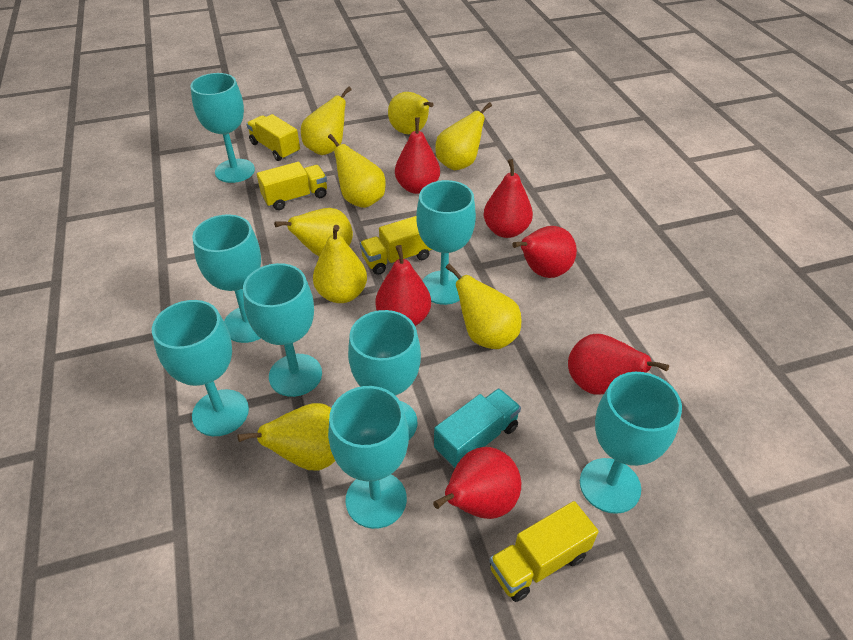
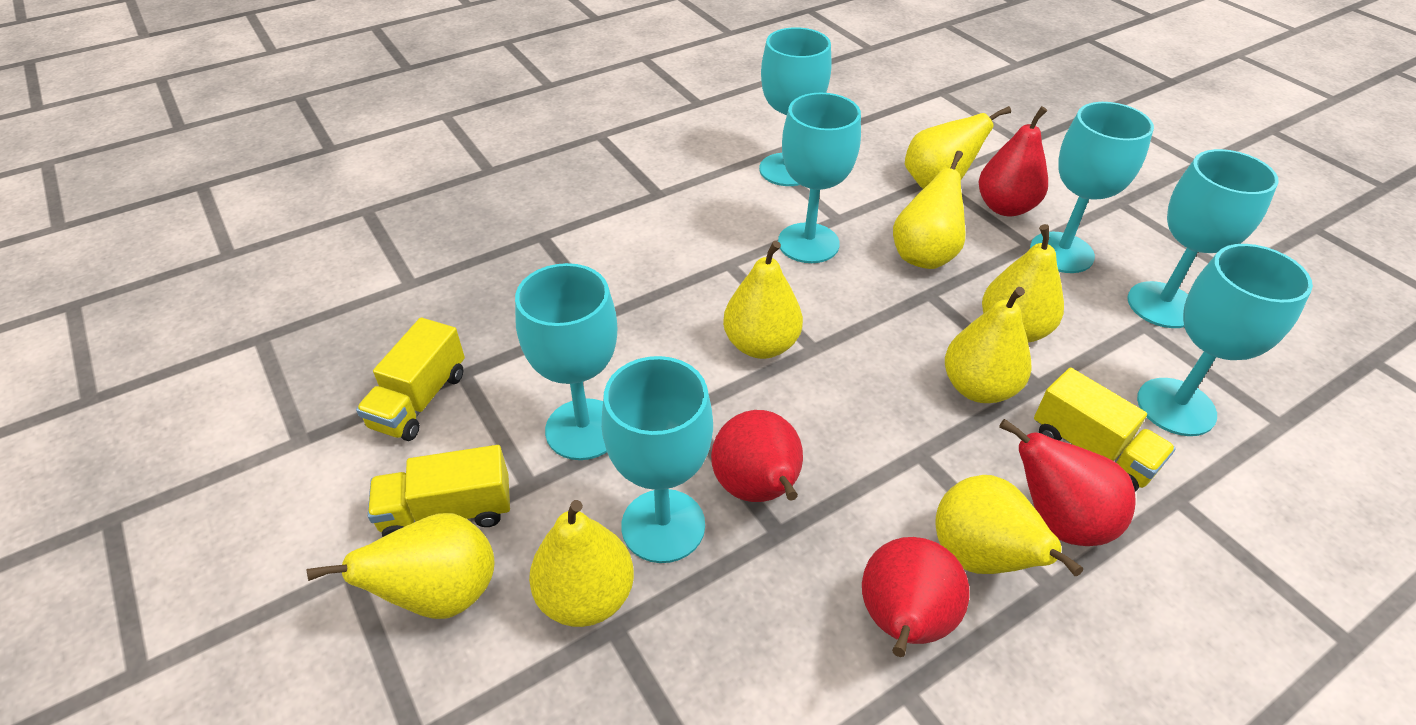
red pear: [375,245,431,326] [395,117,440,194] [433,447,521,519] [484,159,533,238] [512,226,577,278] [568,334,669,395] = 6 -> [711,410,803,502] [862,537,969,657] [979,106,1048,216] [999,419,1135,546] = 4
turquoise goblet: [152,300,249,436] [190,73,255,183] [192,214,261,343] [243,263,322,397] [328,386,409,529] [348,310,421,440] [416,180,476,305] [580,372,682,514] = 8 -> [515,263,617,460] [602,356,713,563] [759,27,832,186] [778,93,861,263] [1030,102,1154,273] [1127,149,1279,328] [1137,244,1313,436] = 7
turquoise truck: [434,388,521,468] = 1 -> none = 0
yellow truck: [246,114,300,161] [257,162,327,210] [360,216,432,275] [489,501,598,602] = 4 -> [356,317,465,441] [368,445,510,537] [1034,368,1176,492] = 3

